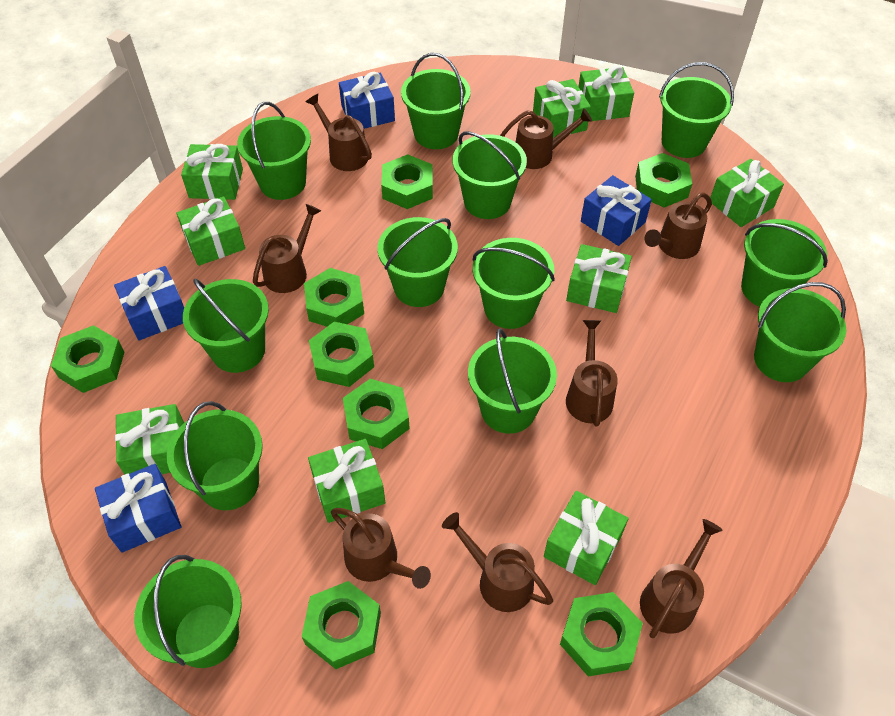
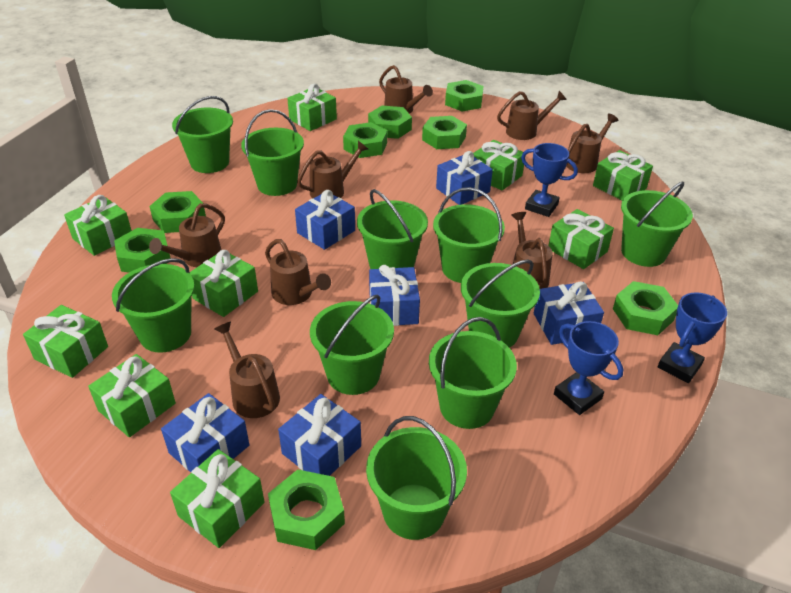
blue gift: [95,464,181,553] [114,266,184,341] [339,72,395,129] [581,175,652,246] = 4 -> [161,393,249,472] [278,394,361,476] [295,190,355,250] [369,265,420,326] [436,151,493,205] [534,282,604,345] = 6
blue trophy: none = 0 -> [521,143,578,217] [554,321,623,415] [658,292,727,383] = 3
green bucket: [134,555,242,668] [167,401,263,510] [183,279,269,373] [237,102,311,200] [377,217,458,307] [401,53,471,149] [453,131,527,219] [468,329,557,434] [473,238,555,329] [659,62,734,158] [741,219,828,307] [754,282,846,382] = 12 -> [112,258,195,353] [172,96,233,173] [241,109,304,196] [310,294,394,395] [357,189,428,269] [366,416,467,540] [429,317,517,429] [433,187,505,283] [461,259,540,348] [621,181,693,267] = 10

